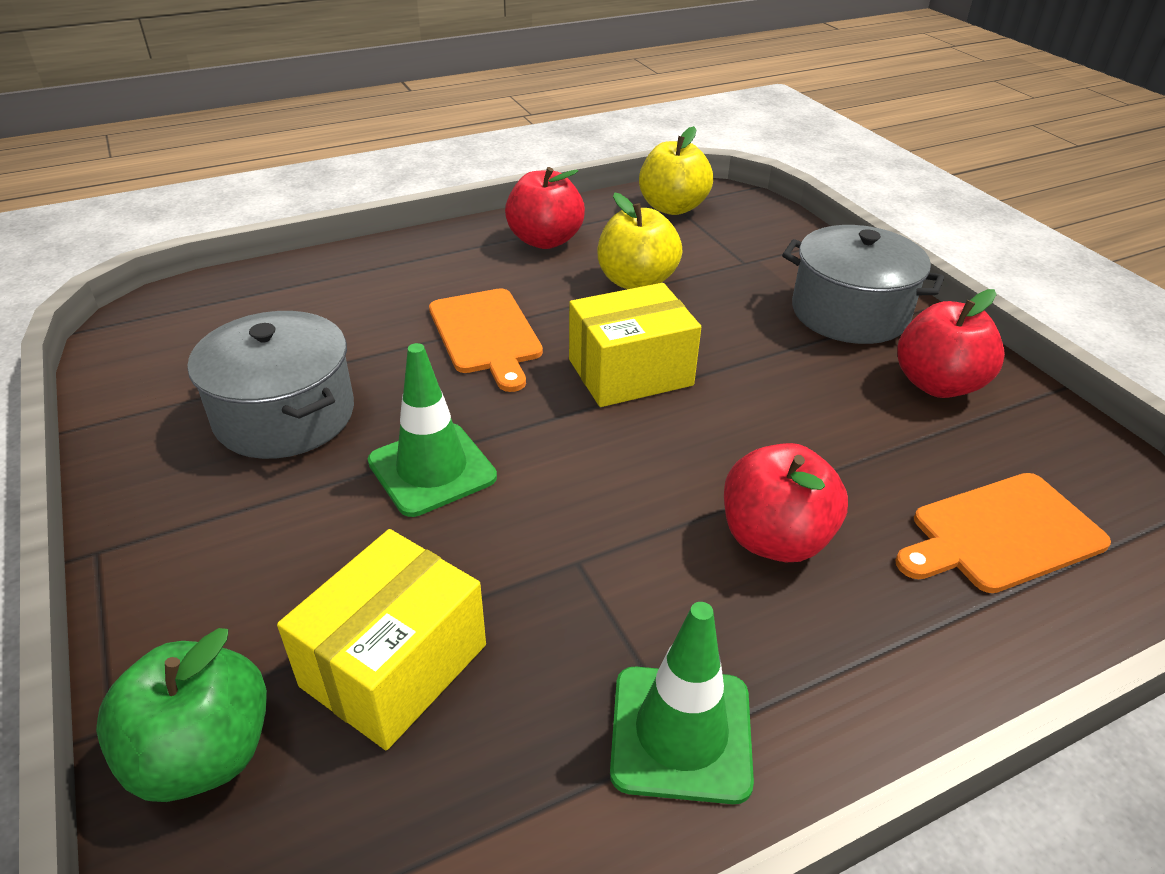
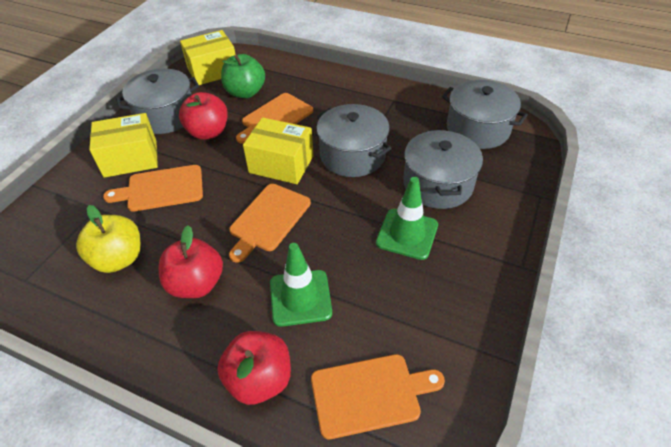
grey pot: [187,311,354,459] [782,225,944,344] = 2 -> [116,69,199,134] [316,104,392,177] [403,130,483,209] [442,80,528,149] = 4
orange cutting board: [429,288,543,392] [896,473,1111,593] = 2 -> [103,165,203,212] [229,184,311,263] [236,93,313,144] [311,354,445,439] = 4
yellow apple: [598,193,683,289] [639,126,713,215] = 2 -> [76,205,141,273] = 1
yellow box: [277,529,486,750] [569,283,701,407] = 2 -> [89,113,158,178] [180,30,236,85] [243,117,313,184] = 3

